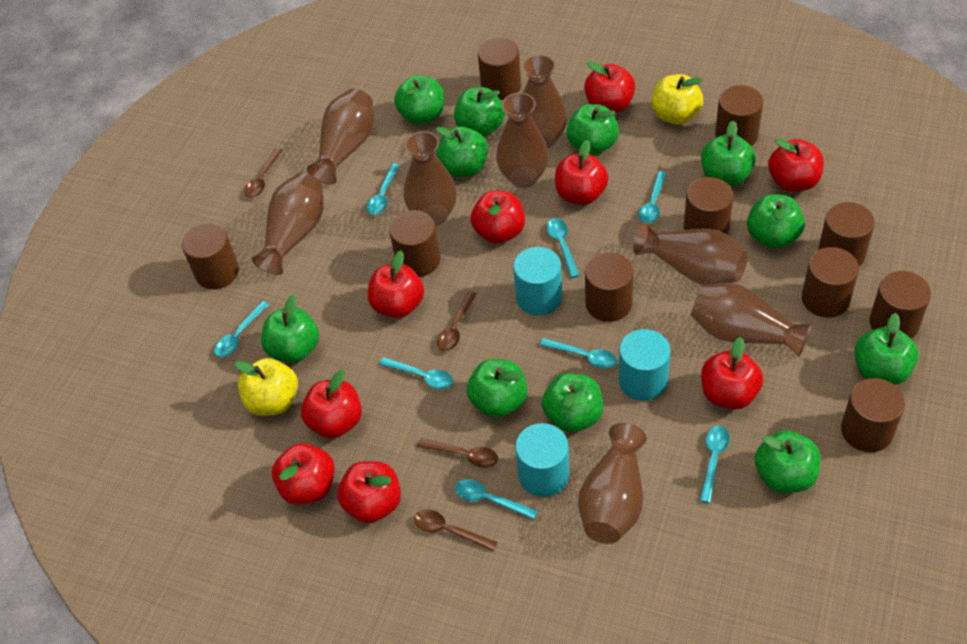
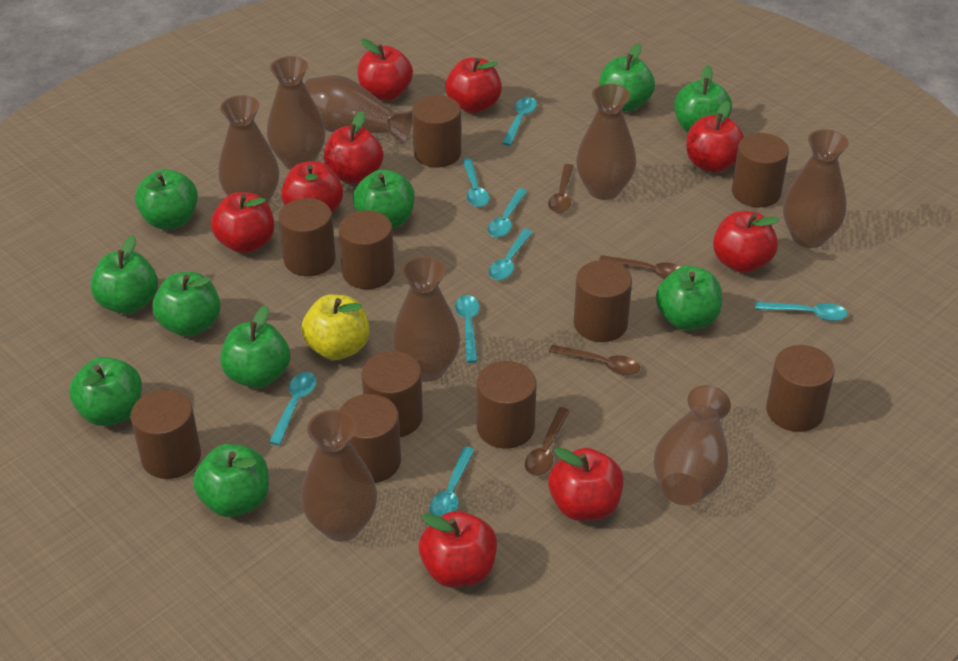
green apple: [261,295,319,363] [394,75,444,125] [436,126,488,177] [454,87,505,137] [467,359,527,418] [542,373,603,432] [566,104,619,155] [701,120,756,186] [747,194,805,249] [755,430,820,493] [854,313,919,385] = 11 -> [69,357,142,426] [91,235,158,314] [135,169,198,230] [152,272,221,337] [193,444,269,517] [220,305,290,388] [353,170,415,229] [599,43,655,112] [656,266,722,330] [674,65,732,132] = 10
turquoise cylinder: [513,247,562,316] [515,423,570,497] [619,329,670,401] = 3 -> none = 0
yellow apple: [235,358,298,416] [652,74,704,125] = 2 -> [301,294,369,360] = 1

